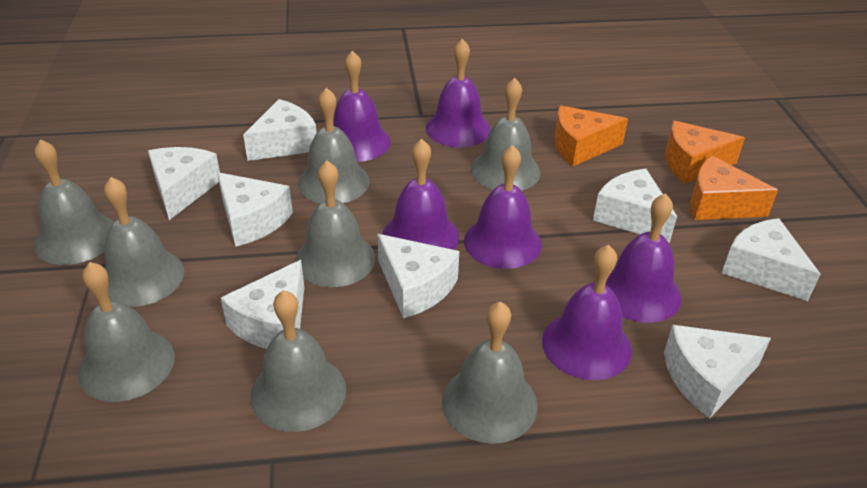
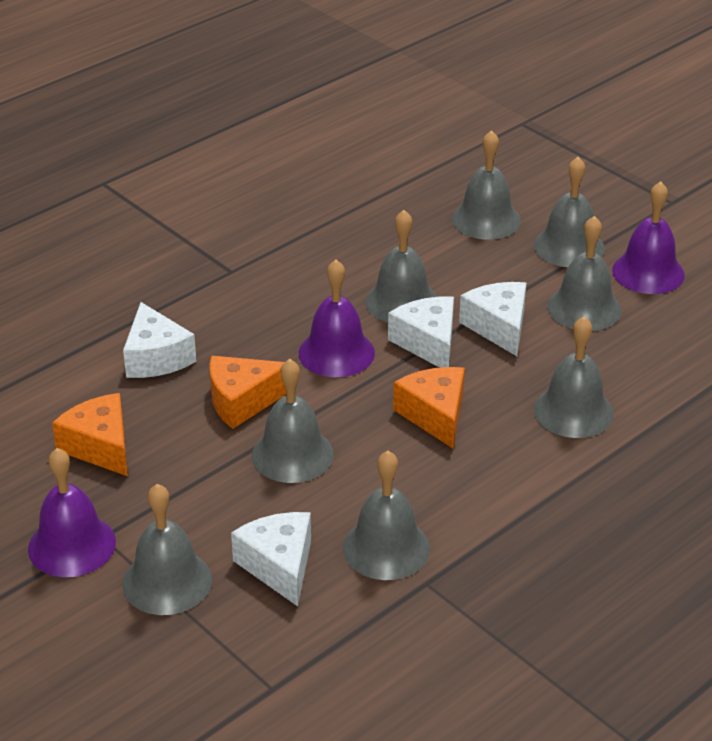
purple bell: [333,51,391,162] [382,139,459,250] [426,39,491,147] [464,145,542,269] [542,245,632,380] [605,193,682,323] = 6 -> [28,448,116,577] [299,260,375,377] [612,181,685,294] = 3
white cheese: [148,147,220,220] [217,172,293,247] [221,260,304,349] [243,99,317,161] [378,234,459,318] [593,168,677,243] [664,325,771,419] [722,218,820,301] = 8 -> [123,302,197,378] [231,512,311,606] [388,297,454,368] [459,282,526,356] = 4

